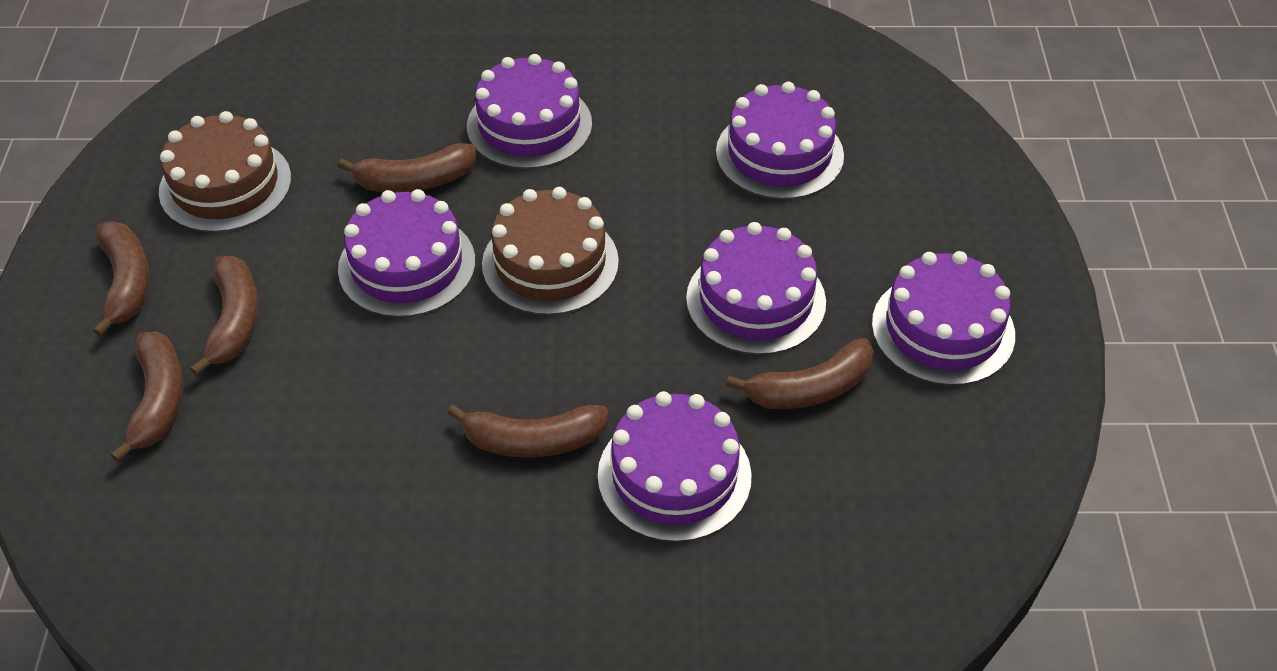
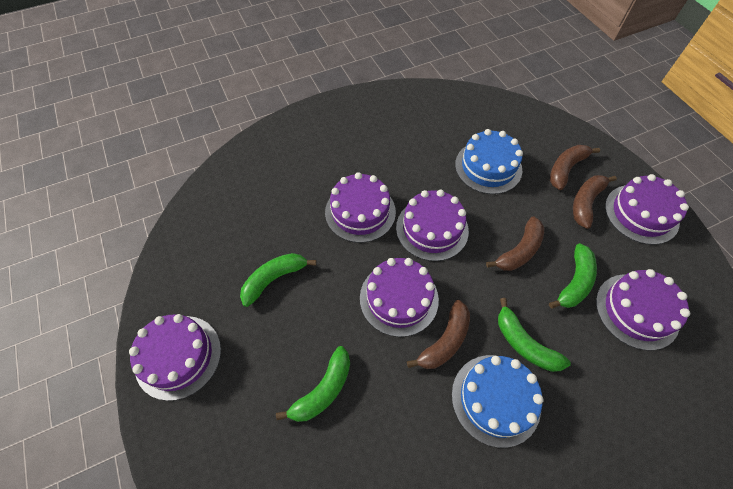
blue cake: none = 0 -> [452,355,544,448] [455,129,523,194] = 2
brown banana: [93,222,150,337] [111,331,183,463] [190,256,258,376] [338,143,477,193] [447,405,609,457] [726,338,874,409] = 6 -> [407,300,470,369] [486,216,544,271] [550,145,600,190] [573,175,617,229] = 4
brown cake: [159,111,291,233] [482,187,619,315] = 2 -> none = 0
green banana: none = 0 -> [240,253,316,307] [276,346,350,422] [498,298,571,372] [549,243,597,309] = 4

